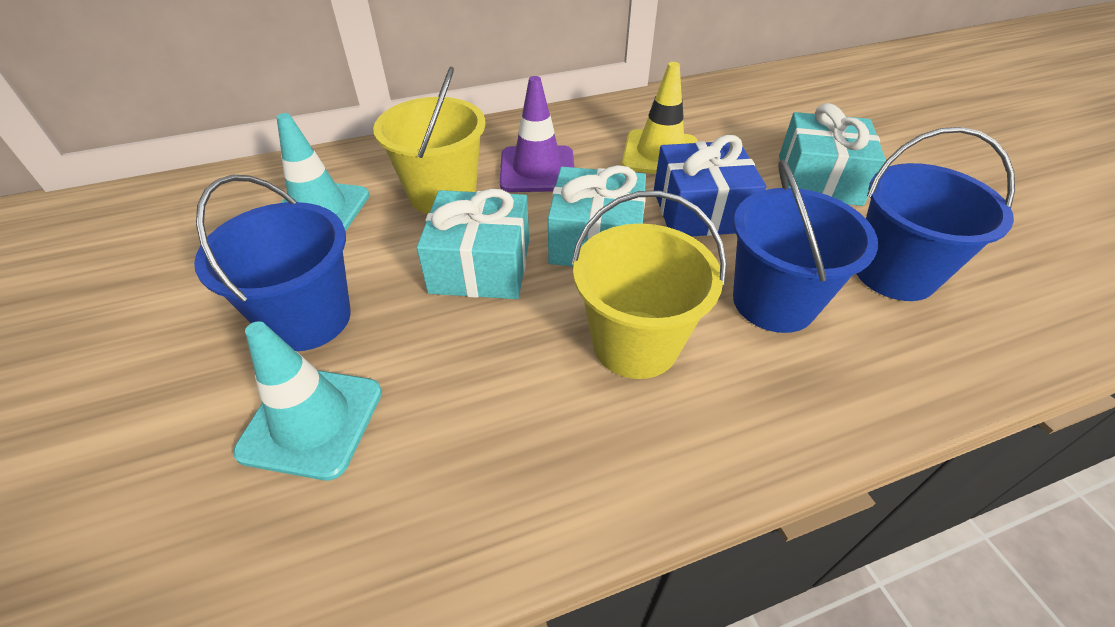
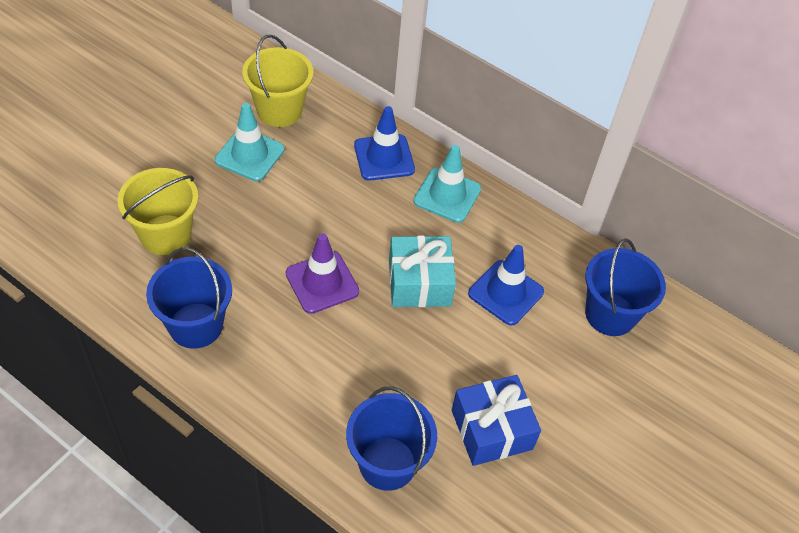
blue traffic cone: none = 0 -> [354,106,415,180] [468,245,544,326] = 2
turquoise gift: [417,189,529,299] [548,165,646,266] [779,103,886,206] = 3 -> [389,236,456,307] = 1
yellow traffic cone: [622,62,698,174] = 1 -> none = 0

